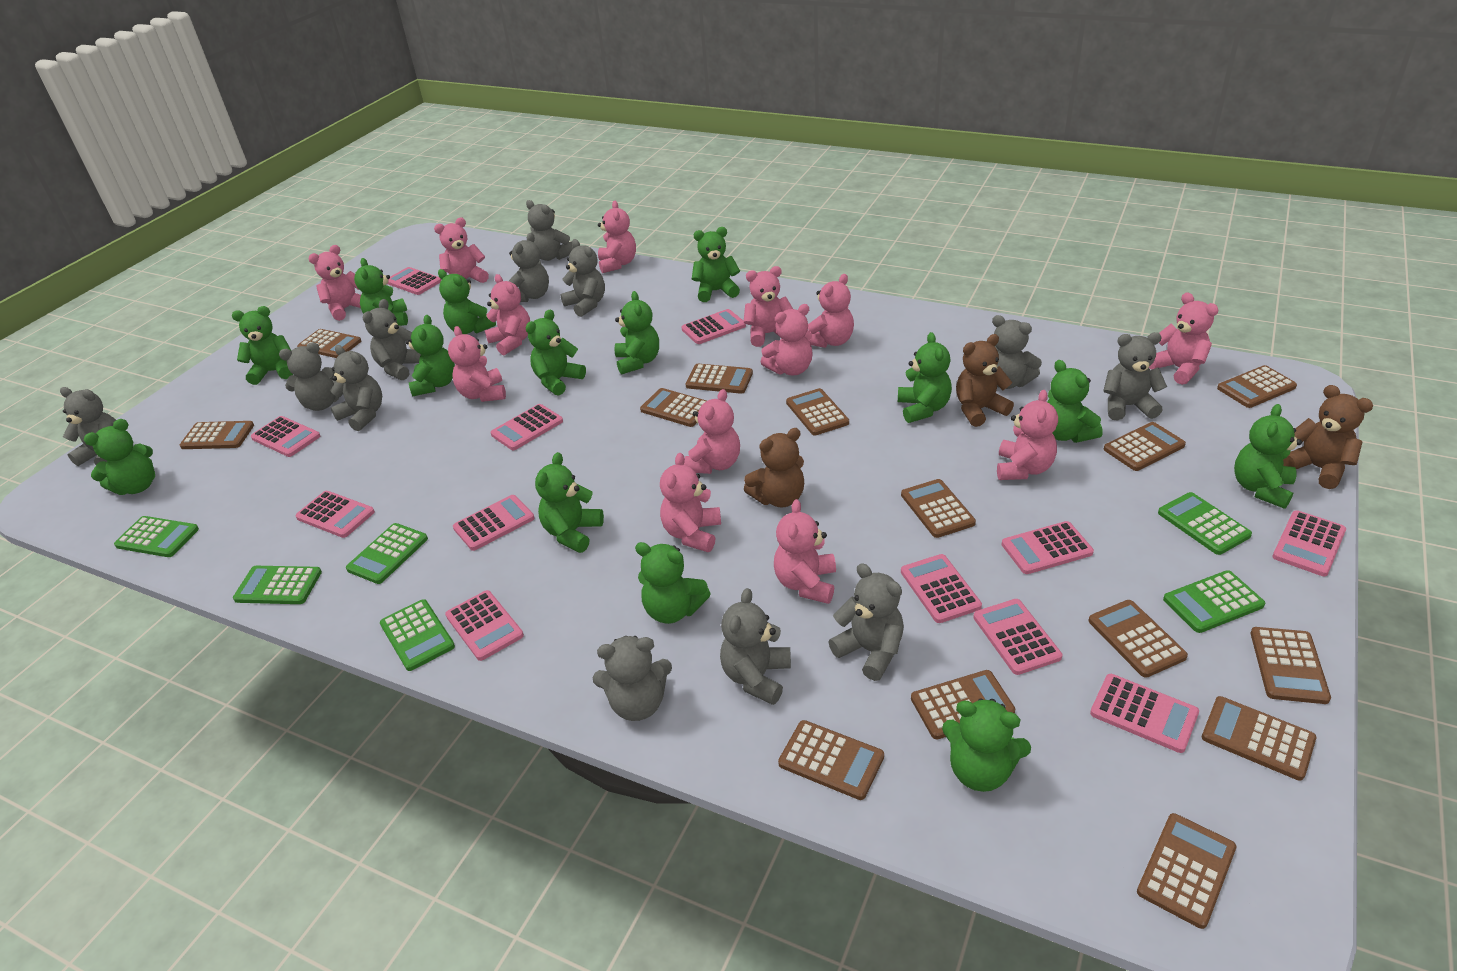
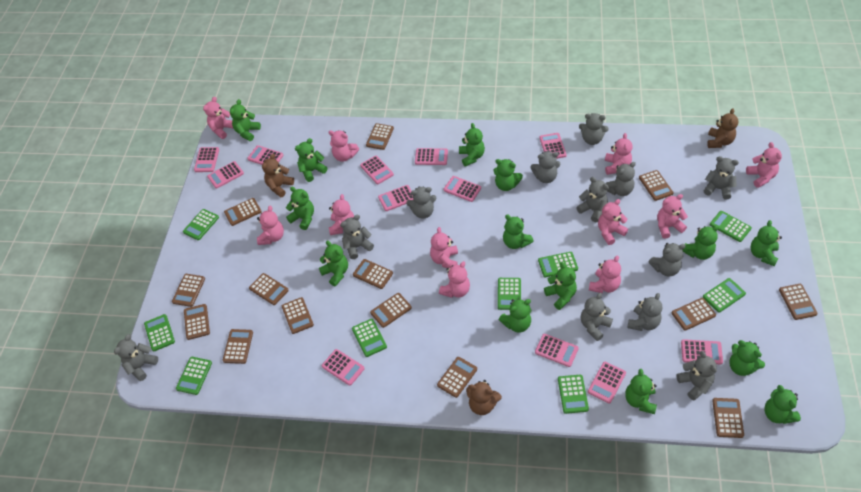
green calculator: [114,516,199,557] [233,566,322,604] [346,523,428,584] [380,599,455,671] [1158,492,1252,555] [1163,570,1265,633] = 6 -> [144,314,175,351] [176,357,212,395] [183,209,219,240] [352,319,387,357] [498,278,521,310] [538,252,578,277] [558,375,589,414] [703,278,746,313] [710,211,752,242] = 9
pink teddy bear: [308,245,361,321] [434,218,489,283] [448,326,506,402] [485,274,530,355] [598,201,636,273] [660,453,721,552] [684,389,740,474] [743,266,793,347] [761,304,813,376] [774,499,836,604] [808,274,854,348] [997,390,1058,480] [1149,292,1218,385] = 13 -> [203,97,233,139] [257,206,284,245] [328,130,359,162] [329,194,354,235] [430,227,458,268] [439,261,470,298] [589,256,621,293] [598,199,628,245] [605,133,633,175] [657,194,688,239] [746,142,782,188] = 11

